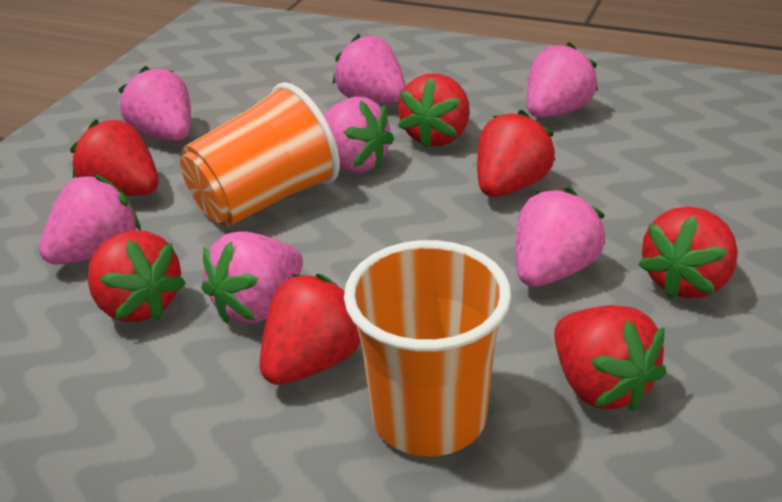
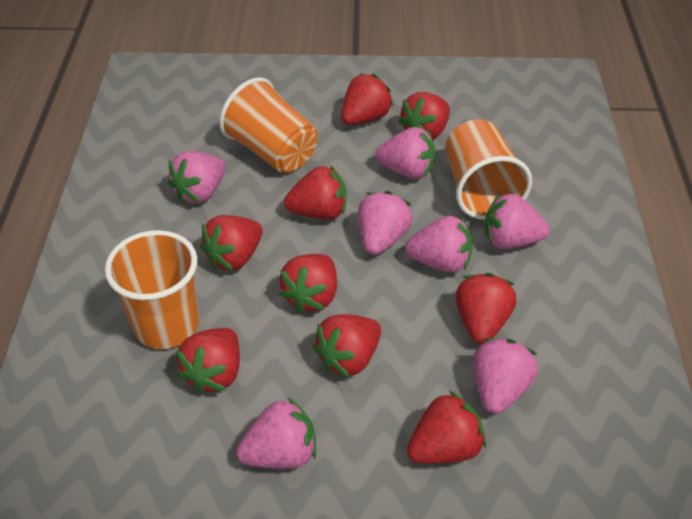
orange cup: [180,82,340,227] [344,240,511,456] = 2 -> [105,230,199,349] [219,77,318,173] [445,119,532,220] = 3
red strawberry: [70,119,159,196] [88,230,186,322] [260,274,361,385] [398,73,470,148] [477,110,555,197] [554,305,667,411] [638,207,738,299] = 7 -> [176,328,240,394] [200,215,262,271] [279,254,337,313] [284,165,347,220] [313,314,381,378] [341,73,394,125] [398,92,450,139] [407,391,486,464] [455,273,516,344] = 9

